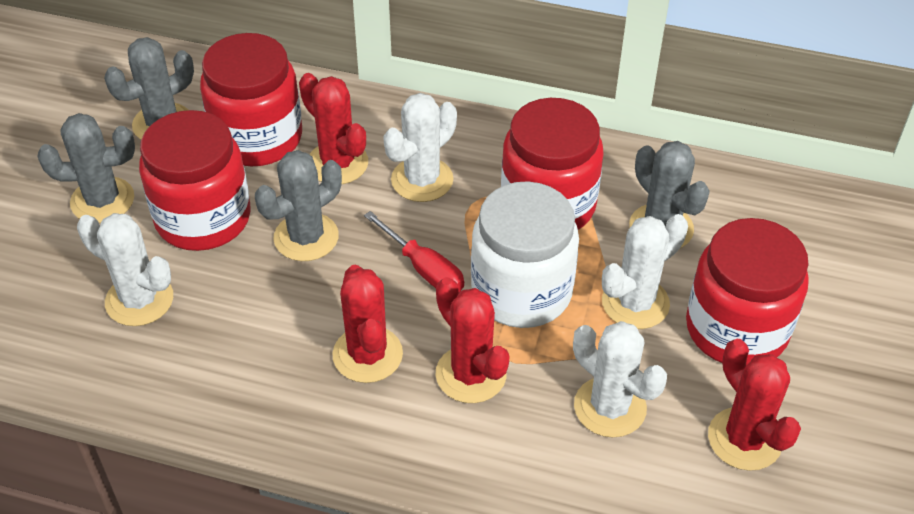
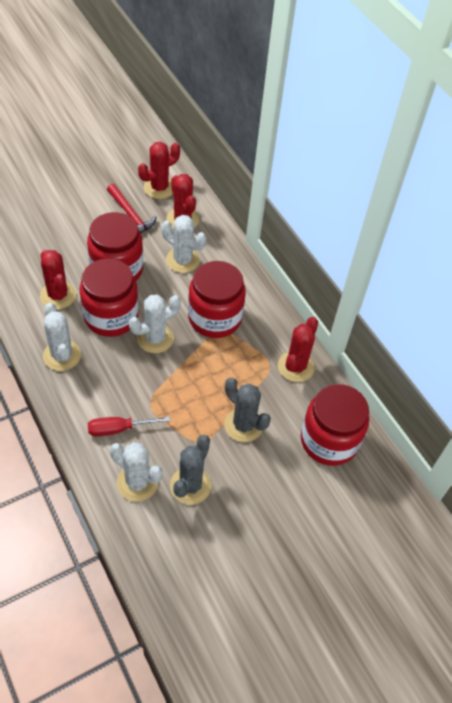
grey cactus: [38,113,135,223] [104,37,194,140] [255,150,342,261] [629,141,710,248] = 4 -> [170,435,212,505] [224,378,271,442] = 2
red hammer: none = 0 -> [107,184,157,233] = 1
white jar: [471,181,579,328] = 1 -> none = 0

